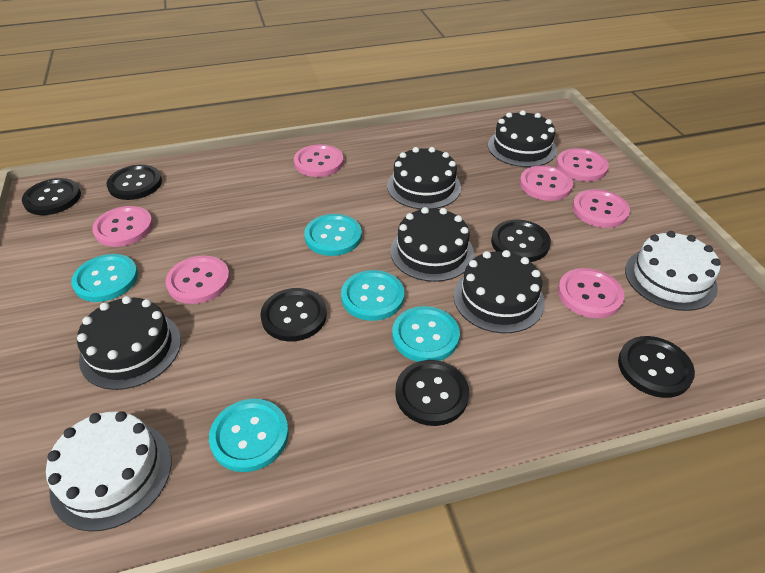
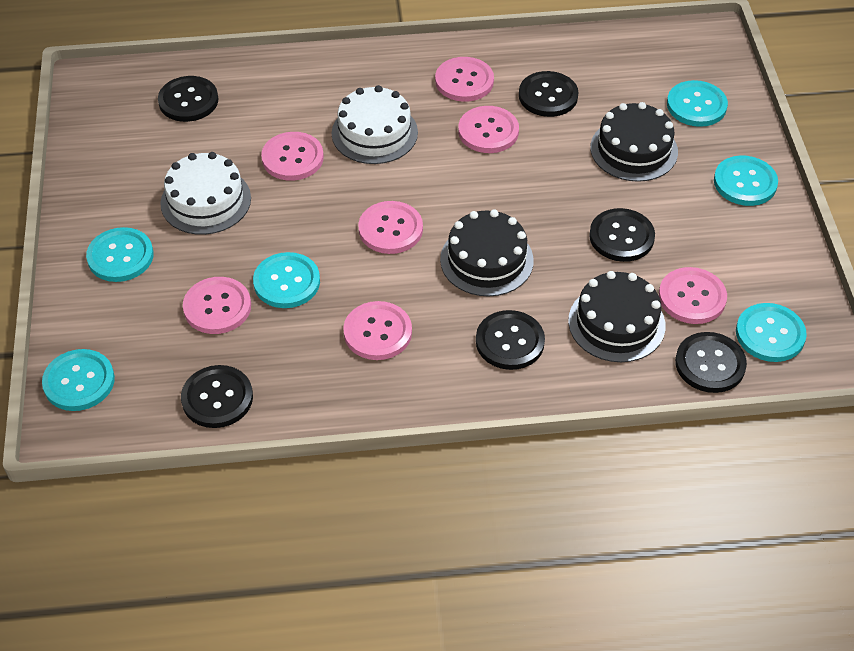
black cake: [77,296,181,390] [387,147,461,209] [390,207,474,282] [454,250,545,333] [488,110,557,167] = 5 -> [440,209,534,296] [568,271,666,362] [590,102,678,182] = 3
turquoise button: [71,254,138,302] [209,399,289,472] [304,214,362,256] [341,270,404,321] [392,306,460,362] = 5 -> [42,349,115,411] [86,227,154,282] [253,252,320,308] [667,80,728,127] [714,155,778,206] [736,303,807,362] = 6

